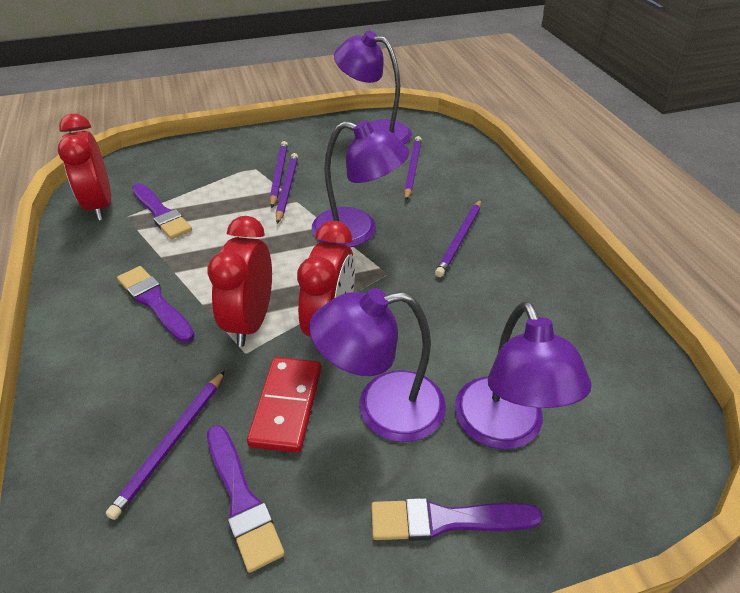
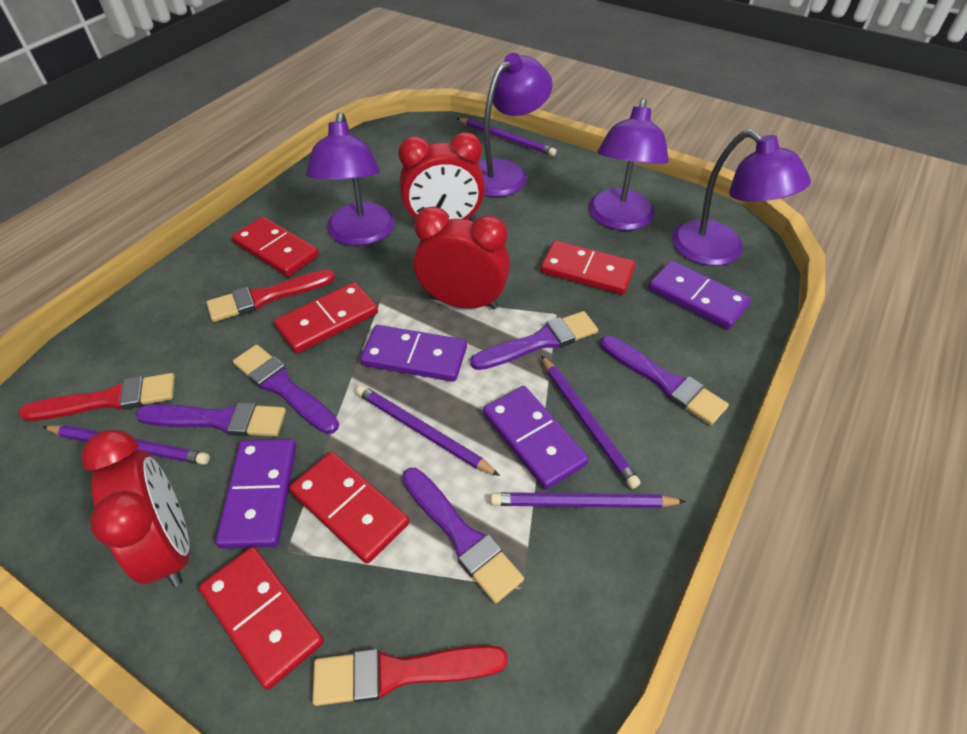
purple brush: [117,266,195,343] [132,183,192,239] [207,425,285,573] [371,498,543,541] = 4 -> [135,402,286,437] [233,344,339,434] [402,468,524,604] [470,311,598,370] [600,336,729,425] = 5
purple domino: none = 0 -> [215,439,296,549] [360,325,467,382] [483,386,589,490] [648,261,751,329] = 4
red brush: none = 0 -> [18,373,175,421] [206,269,335,322] [312,645,508,706] = 3
red domino: [247,357,321,453] = 1 -> [199,547,324,690] [232,217,319,277] [274,282,378,354] [289,452,409,564] [541,241,636,295] = 5

